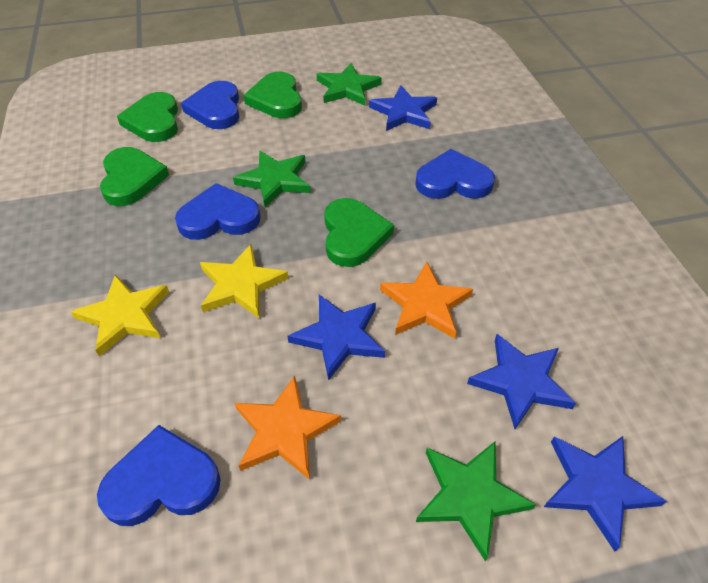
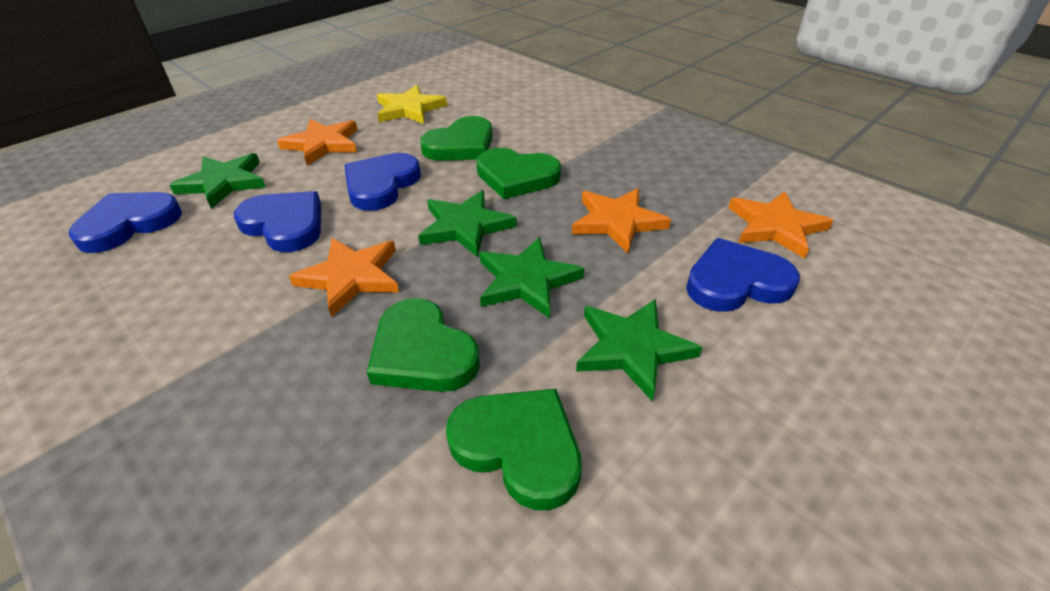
blue star: [287,295,385,381] [369,85,437,131] [467,334,576,429] [544,436,667,552] = 4 -> none = 0
green star: [233,151,310,208] [317,63,382,106] [416,441,536,561] = 3 -> [169,153,266,209] [418,190,517,257] [479,237,584,318] [576,299,702,401] = 4
orange star: [235,376,341,480] [380,262,473,339] = 2 -> [277,119,358,165] [289,238,399,317] [572,188,671,253] [728,191,834,259] = 4
yellow star: [71,274,169,357] [200,244,289,318] = 2 -> [377,85,447,124] = 1

